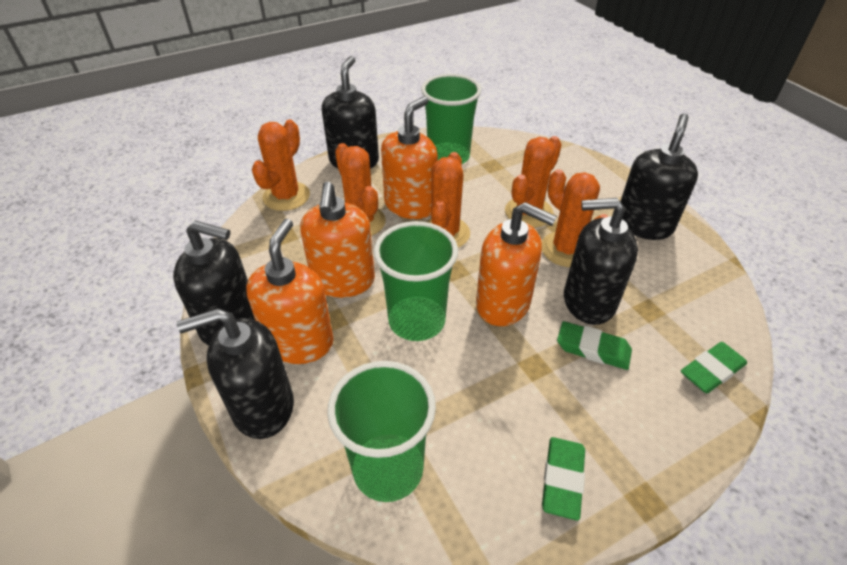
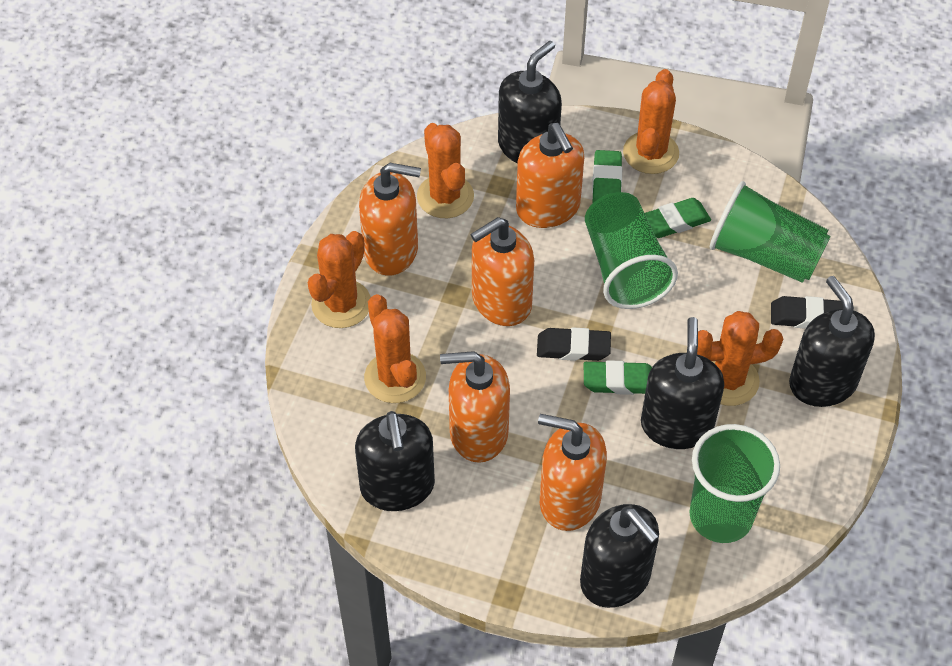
black eraser: none = 0 -> [537,327,611,361] [771,296,843,329] = 2
orange soap dispenser: [246,219,334,364] [300,182,375,298] [381,97,438,219] [476,202,557,326] = 4 -> [359,163,421,276] [440,351,510,463] [470,217,534,326] [516,123,584,228] [538,414,607,531] = 5

